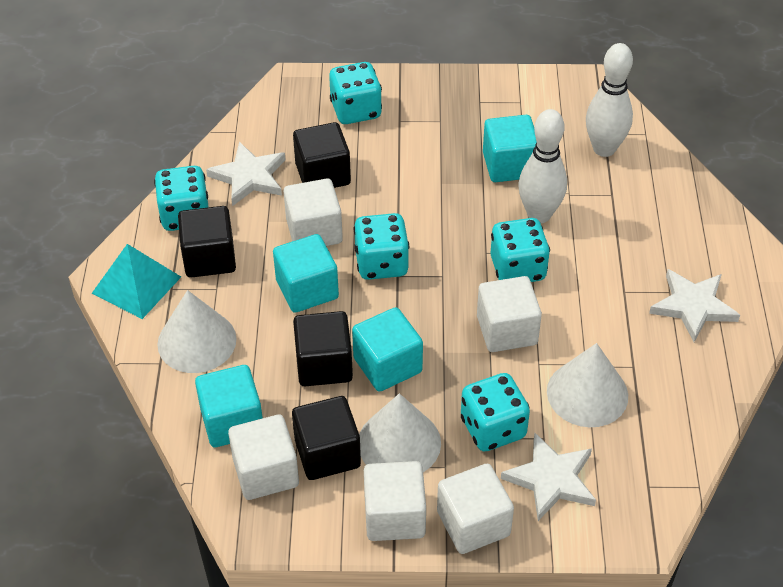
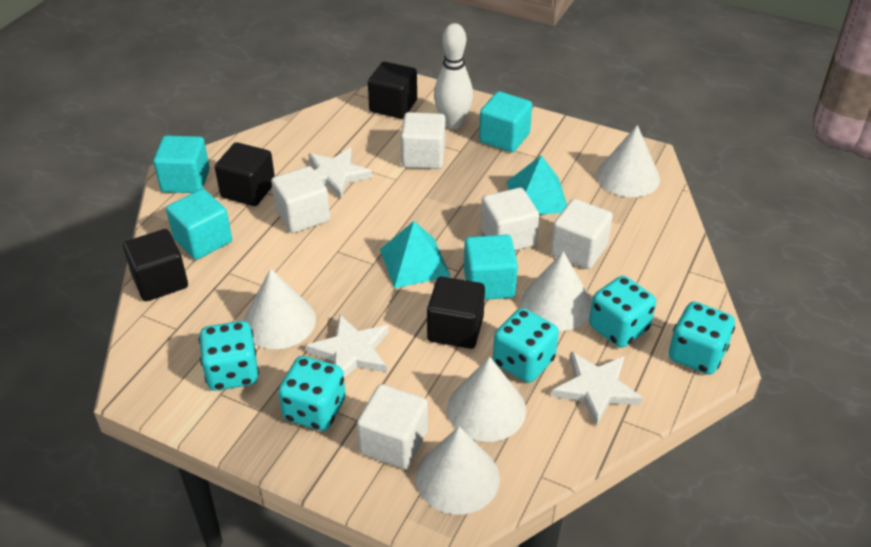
turquoise pyramid: [91,244,181,319] = 1 -> [380,221,451,288] [507,155,567,215] = 2
white bowling pin: [518,109,567,223] [586,43,633,157] = 2 -> [434,23,473,129] = 1
white cone: [157,290,237,373] [359,393,441,472] [547,343,628,427] = 3 -> [243,269,316,349] [416,426,500,515] [447,357,526,442] [521,251,592,331] [597,125,660,197] = 5

